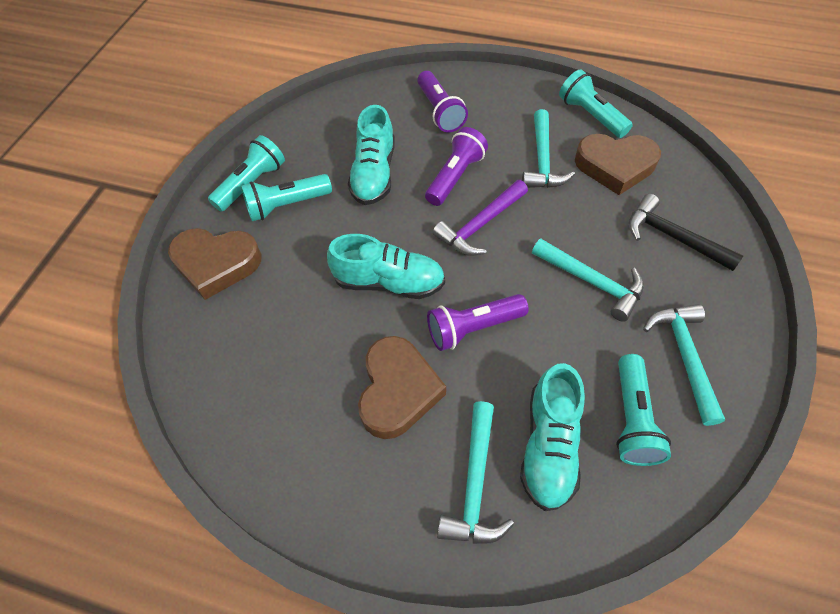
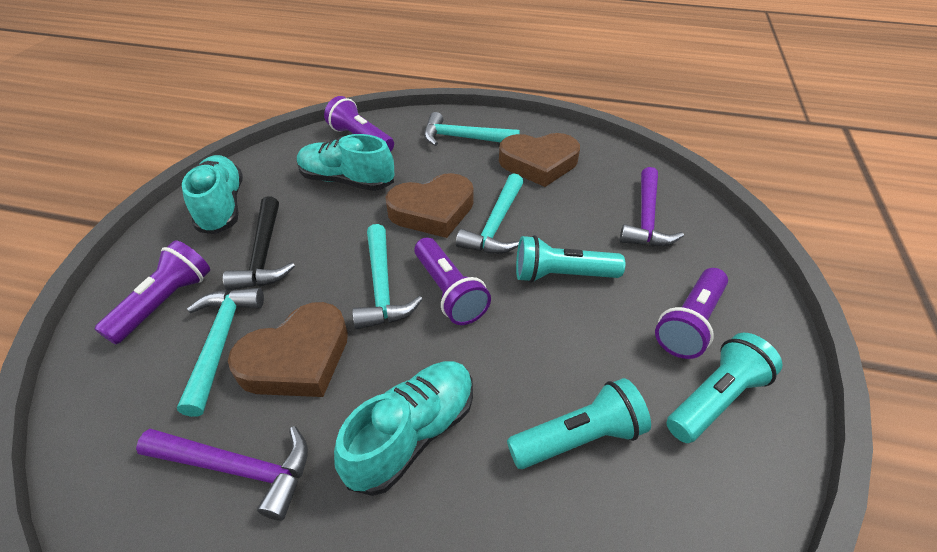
purple flashlight: [417,71,468,133] [425,127,488,206] [427,294,529,351] = 3 -> [95,240,210,344] [324,96,394,152] [414,238,491,325] [655,268,728,359] = 4
purple hammer: [433,180,528,256] = 1 -> [136,426,308,521] [620,167,684,247] = 2
turquoise flashlight: [208,135,285,212] [241,174,332,221] [559,69,633,138] [616,354,671,466] = 4 -> [507,378,651,469] [516,235,625,283] [666,333,782,443] = 3

